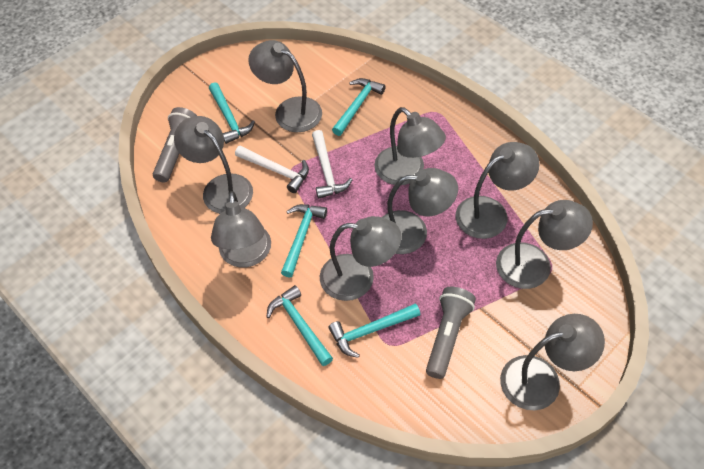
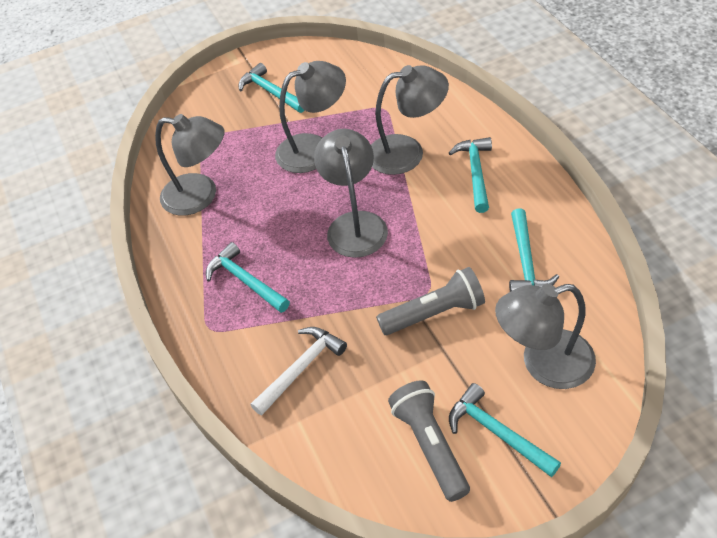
grey lamp: [174,116,253,214] [211,191,271,268] [248,40,322,132] [320,216,402,301] [374,107,446,185] [382,168,458,254] [455,142,540,239] [496,200,593,289] [500,314,605,410] = 9 -> [155,114,225,216] [275,61,346,173] [314,129,388,258] [371,65,449,175] [495,284,596,389] = 5
white hammer: [235,146,309,193] [312,130,352,199] = 2 -> [250,327,347,416] = 1

